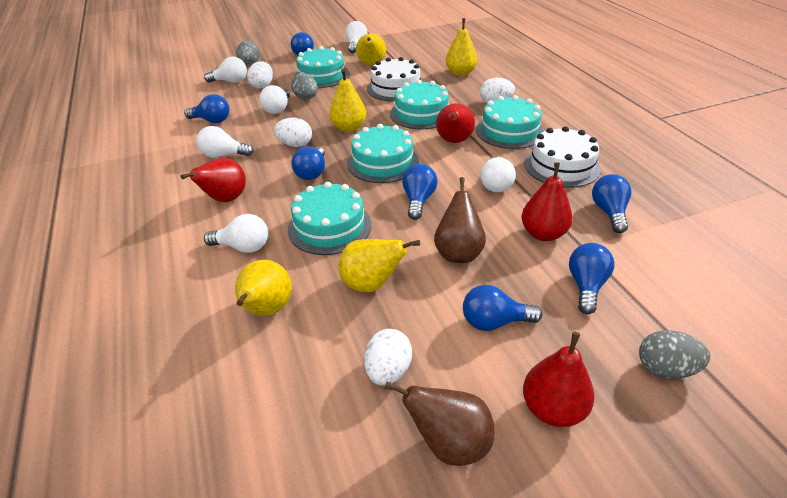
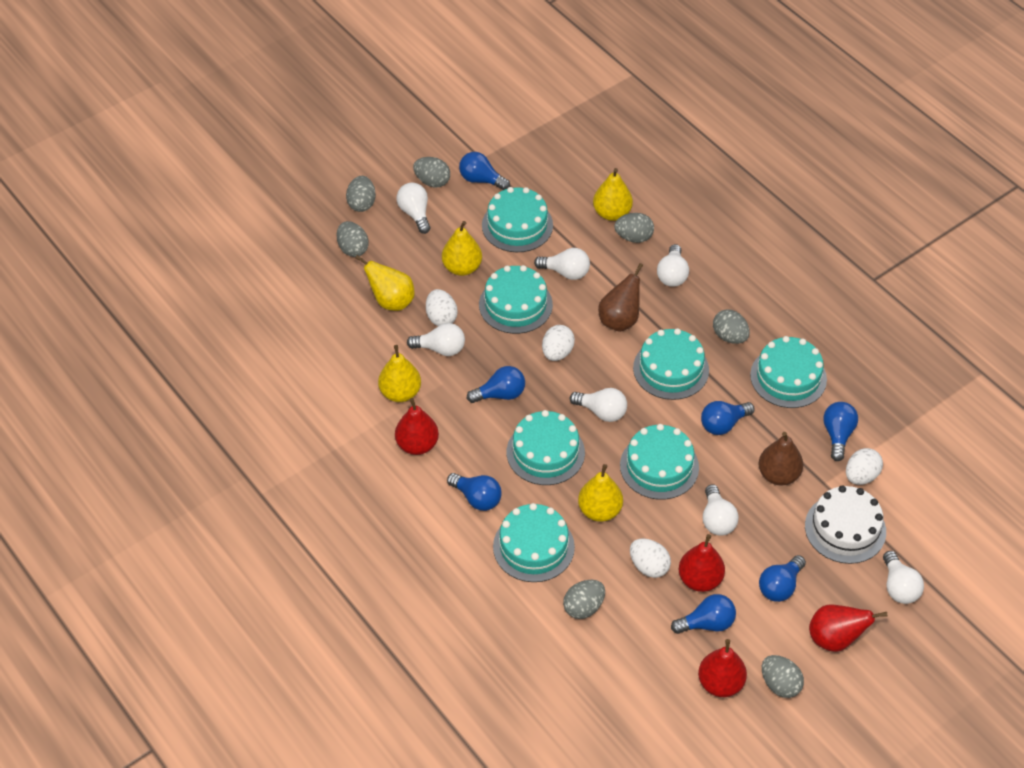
grey egg: [236,41,260,65] [291,73,318,100] [639,330,710,379] = 3 -> [337,221,369,257] [346,176,376,212] [413,157,450,188] [563,580,605,619] [614,213,654,243] [713,309,750,344] [762,655,804,698] = 7
turquoise cake: [288,182,372,255] [294,46,350,88] [347,124,419,183] [390,80,449,129] [476,95,544,149] = 5 -> [479,265,553,334] [482,187,553,252] [493,503,575,582] [507,410,585,485] [620,424,699,500] [633,328,709,400] [750,336,827,408] = 7
white cake: [367,57,421,102] [524,126,601,188] = 2 -> [805,485,886,564] = 1
white light bulb: [196,126,254,157] [204,57,247,83] [204,214,268,253] [259,85,290,114] [345,21,368,53] [480,157,516,192] = 6 -> [397,183,430,234] [407,323,465,356] [534,248,590,280] [570,388,627,422] [657,244,689,287] [703,484,739,536] [883,551,924,604] = 7

